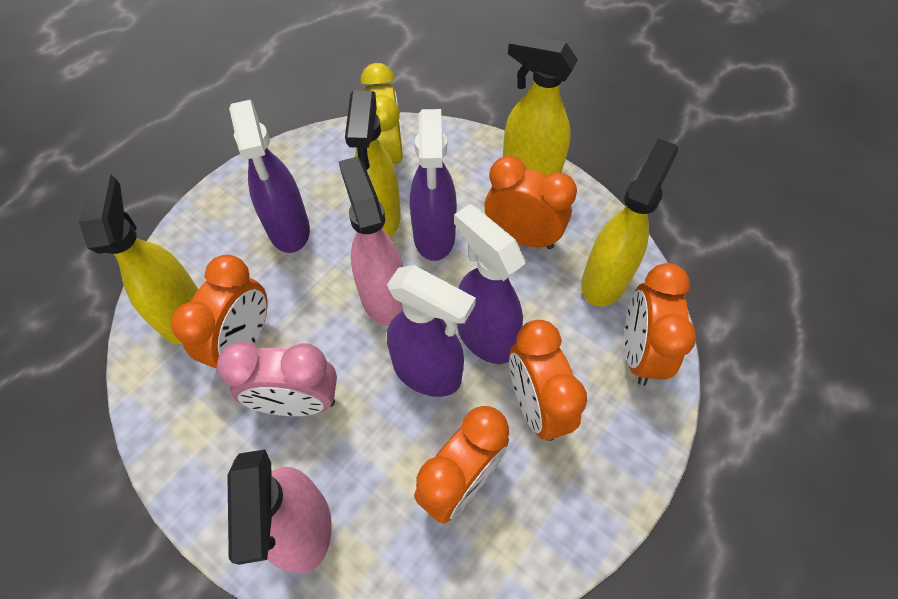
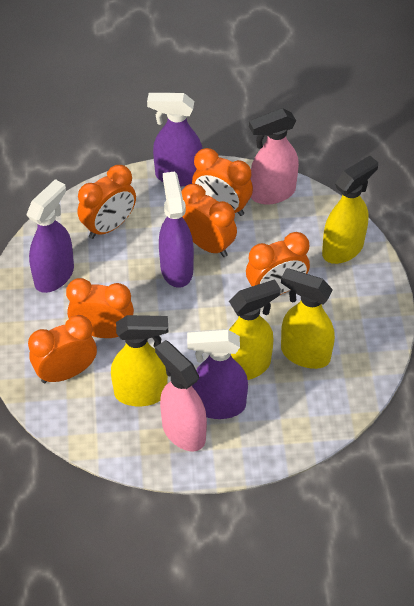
orange clock: [171,255,267,368] [414,406,509,524] [485,156,577,249] [509,320,587,441] [624,263,696,386] = 5 -> [28,315,97,383] [66,278,134,338] [77,165,136,239] [181,184,237,257] [192,148,253,216] [246,232,310,295] = 6
pink clock: [217,342,337,416] = 1 -> none = 0
yellow clock: [361,63,403,164] = 1 -> none = 0

